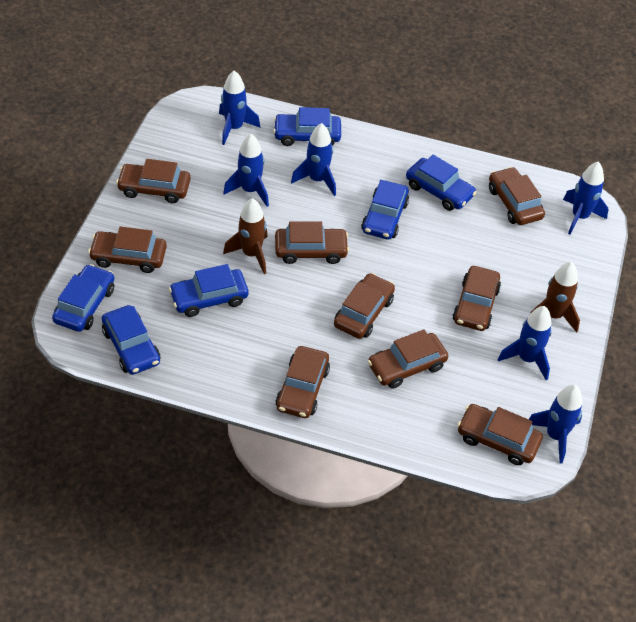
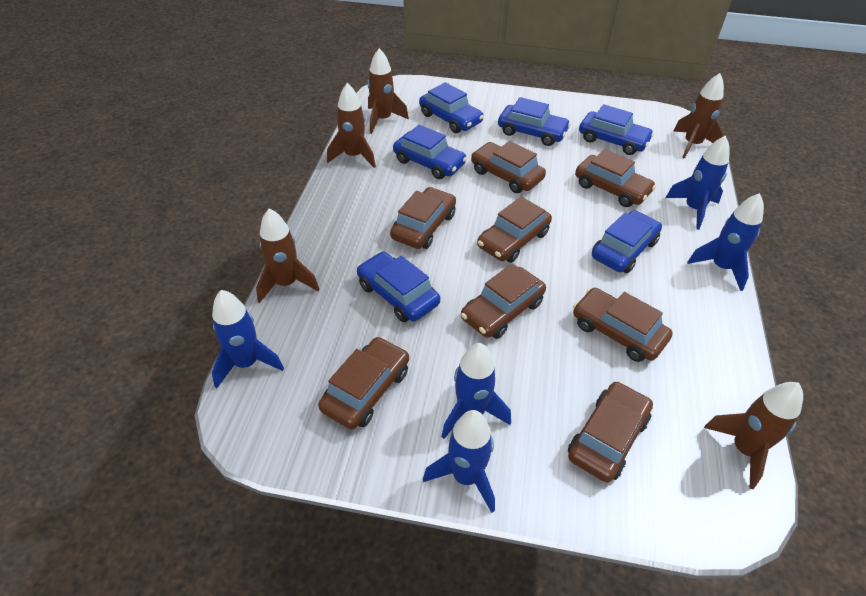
blue rocket: [219,71,260,145] [223,134,269,207] [291,123,336,196] [497,306,552,380] [529,385,582,463] [563,161,608,234] = 6 -> [212,290,284,389] [423,410,495,513] [441,343,511,439] [666,135,730,230] [687,193,764,291] = 5
brown car: [88,226,167,273] [116,159,191,203] [275,221,349,264] [276,346,330,418] [334,273,395,339] [368,329,448,389] [452,266,501,331] [457,404,543,465] [489,167,545,225] = 9 -> [318,337,409,430] [390,187,456,249] [461,263,546,339] [471,141,546,193] [477,197,552,263] [568,381,653,482] [573,288,673,362] [575,149,656,207] = 8
brown rocket: [223,198,268,274] [530,262,580,332] = 2 -> [256,208,319,303] [327,83,376,168] [367,48,409,134] [674,73,724,159] [704,382,803,489] = 5

